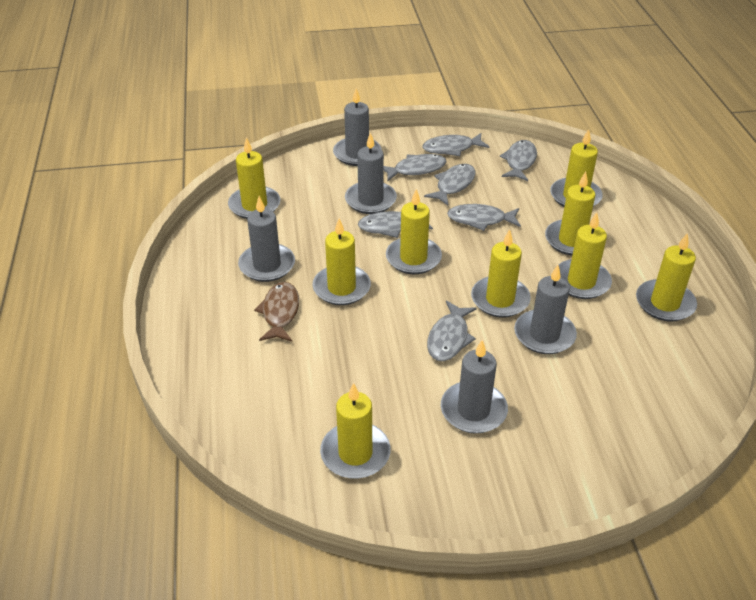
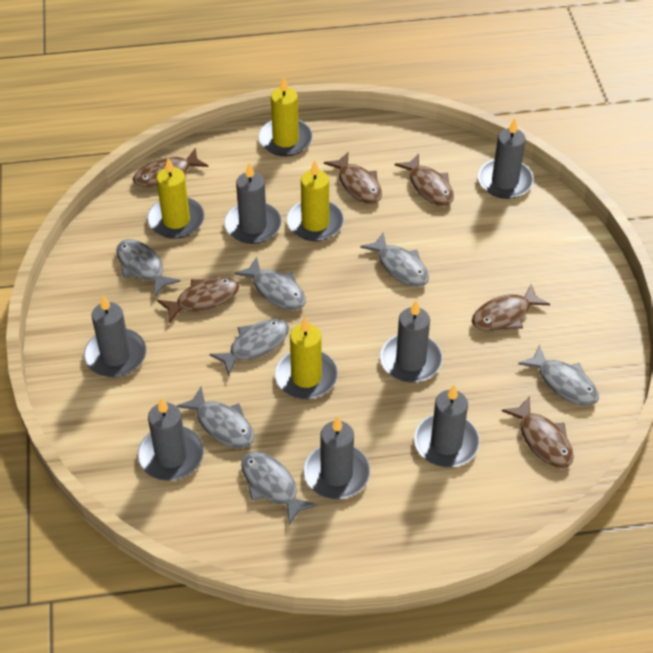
brown fish: [254,282,299,342] = 1 -> [133,148,208,187] [157,277,239,323] [324,152,382,204] [395,154,454,206] [472,284,550,331] [502,396,574,468] = 6
grey candle: [238,196,295,282] [333,88,382,166] [345,132,397,214] [441,340,508,434] [514,265,577,354] = 5 -> [84,295,146,377] [138,398,204,481] [224,163,282,244] [304,416,370,499] [380,300,442,383] [414,385,480,467] [478,118,534,199] = 7
yellow candle: [228,137,280,219] [312,218,371,305] [320,383,391,479] [386,189,442,274] [471,229,531,317] [545,171,595,255] [550,129,603,207] [558,212,612,299] [636,233,697,322] = 9 -> [147,158,204,239] [259,76,313,156] [275,317,338,399] [287,160,344,241] = 4

